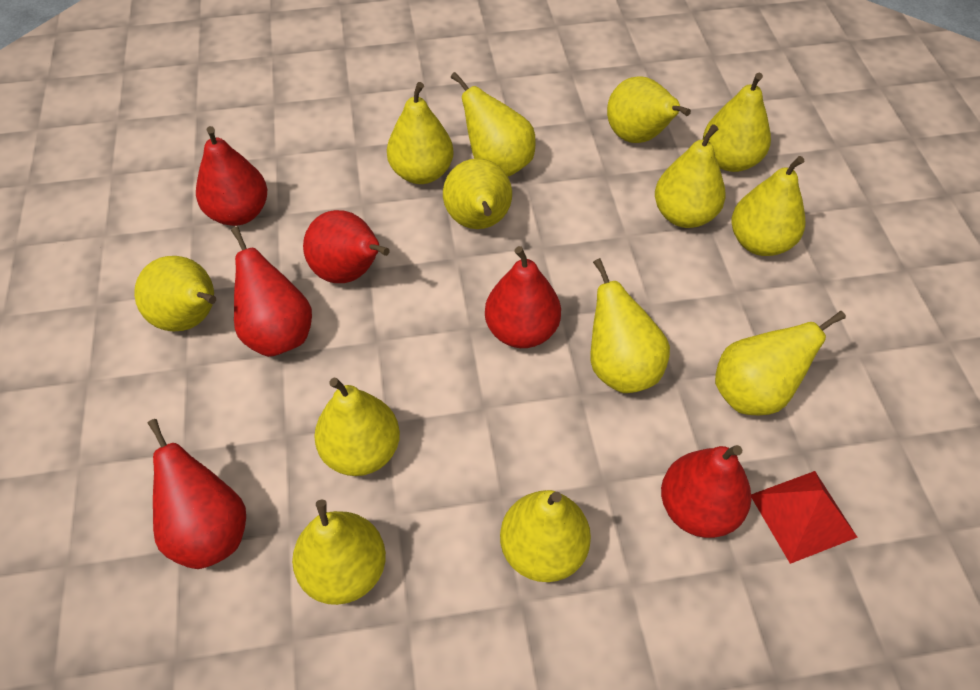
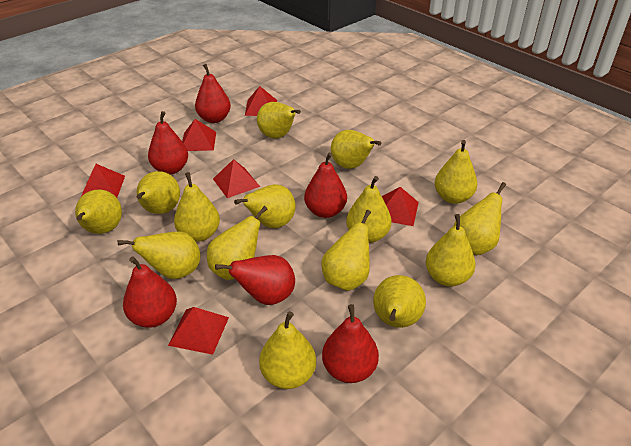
red pyramid: [751,471,858,564] = 1 -> [81,164,125,198] [168,307,229,355] [182,119,216,151] [213,159,260,198] [245,86,277,116] [382,187,419,226] = 6
yellow pear: [134,256,216,331] [292,499,386,605] [314,378,400,476] [387,82,454,184] [443,158,512,229] [451,72,536,176] [500,490,591,582] [591,258,670,393] [607,76,691,143] [655,124,726,228] [703,73,771,172] [715,311,846,416] [732,156,805,256] = 13 -> [75,190,122,234] [118,231,201,279] [136,171,180,214] [174,172,220,242] [207,206,268,280] [234,184,296,228] [257,102,301,138] [259,311,316,389] [321,210,371,291] [331,130,381,169] [346,176,391,243] [373,275,426,328] [426,214,475,287] [435,140,477,204] [454,182,506,255] = 15

